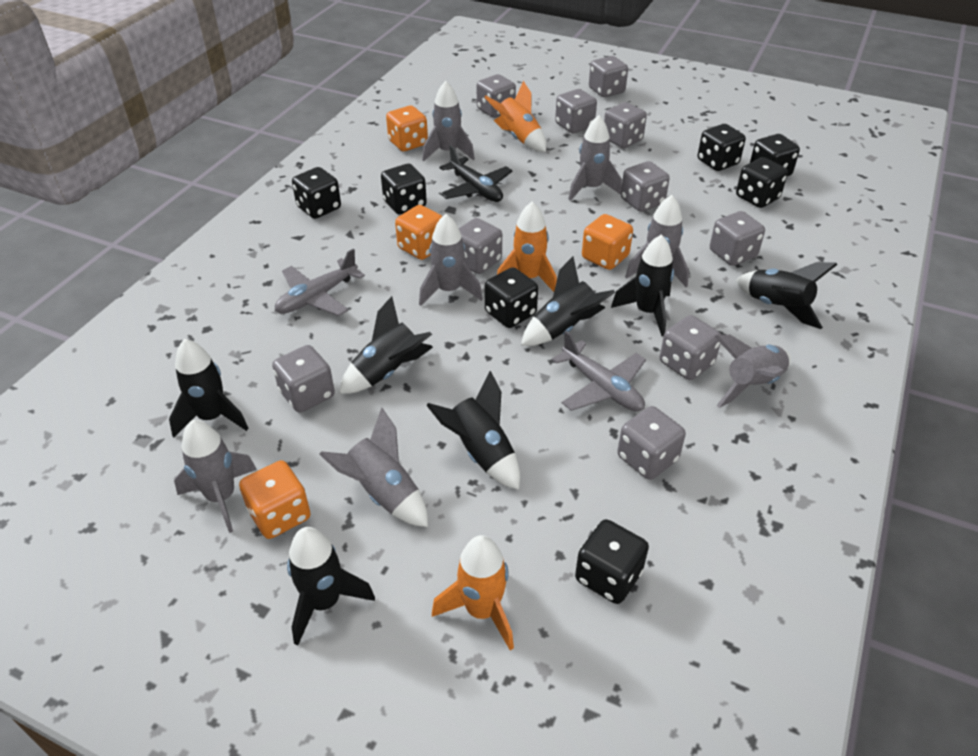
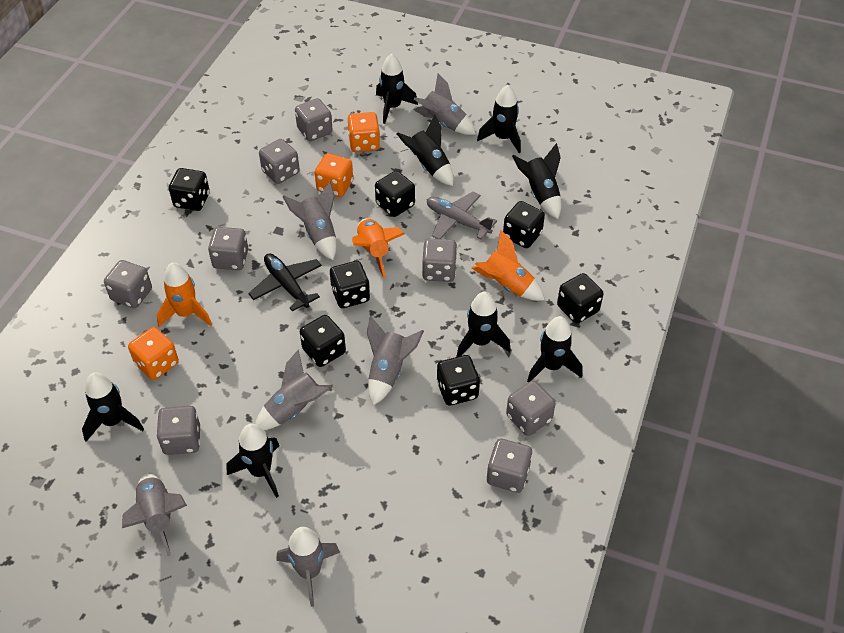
black rocket: [169,339,249,437] [287,527,375,646] [339,296,433,394] [426,371,520,490] [521,256,615,346] [611,234,674,336] [736,262,837,329] = 7 -> [82,372,144,441] [227,424,279,498] [376,53,418,124] [397,114,453,186] [456,291,511,357] [477,85,521,153] [512,143,561,219] [527,316,582,382] = 8
grey dice: [272,345,335,413] [459,218,502,274] [477,74,516,118] [555,89,597,133] [589,56,628,97] [604,102,647,148] [617,406,686,480] [621,161,670,212] [660,315,721,380] [710,211,765,266] = 10 -> [104,260,152,308] [156,406,200,455] [208,227,248,270] [259,139,300,184] [295,98,333,141] [422,238,457,282] [486,439,532,493] [506,381,556,436] = 8
grey plane: [275,249,365,316] [552,331,646,411] = 2 -> [427,191,497,240] = 1
grey rocket: [174,420,257,533] [319,408,428,527] [419,214,483,306] [422,81,475,161] [568,115,622,201] [625,195,689,287] [715,335,791,408] = 7 -> [122,473,187,556] [255,350,332,430] [277,527,340,607] [283,182,336,260] [367,316,424,405] [413,73,476,135] = 6
orange dice: [239,460,311,539] [386,106,428,151] [395,205,443,260] [582,214,633,270] = 4 -> [128,327,179,380] [315,153,353,197] [348,112,380,152] = 3

